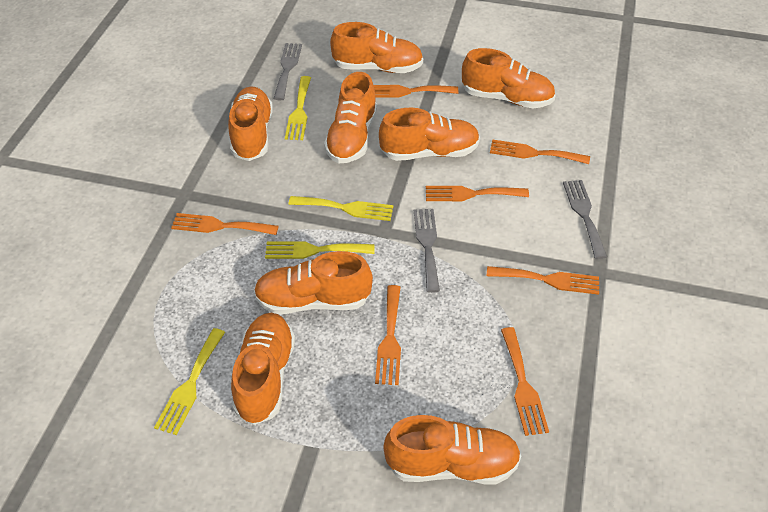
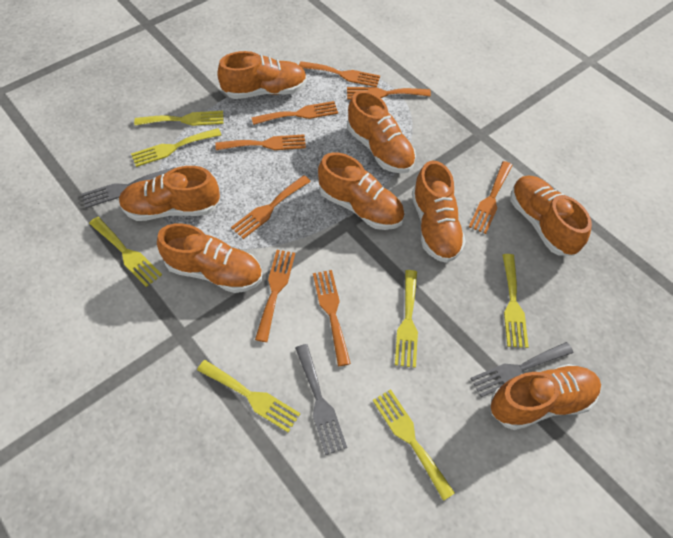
orange fork: [171,213,279,235] [374,85,458,98] [375,285,401,385] [426,186,529,201] [487,266,599,295] [490,139,590,164] [501,327,549,436] = 7 -> [215,134,306,150] [231,175,311,239] [251,101,338,125] [255,250,295,342] [299,61,380,87] [313,270,351,366] [347,87,431,100] [469,161,513,234] = 8
yellow fork: [154,328,225,435] [265,241,375,259] [285,76,311,140] [289,196,393,221] = 4 -> [89,217,162,287] [131,128,221,167] [134,111,223,126] [197,360,301,433] [372,389,455,501] [395,270,418,368] [503,254,529,348] = 7

